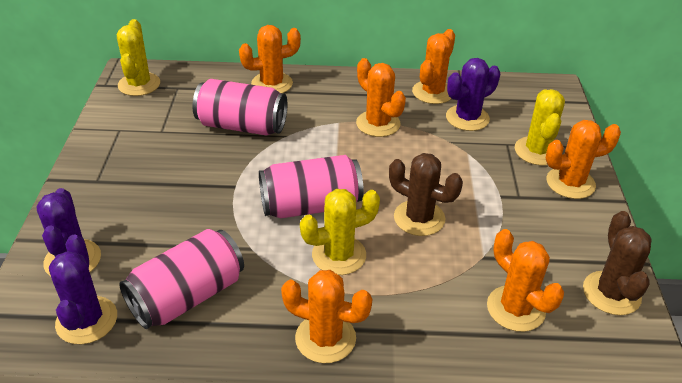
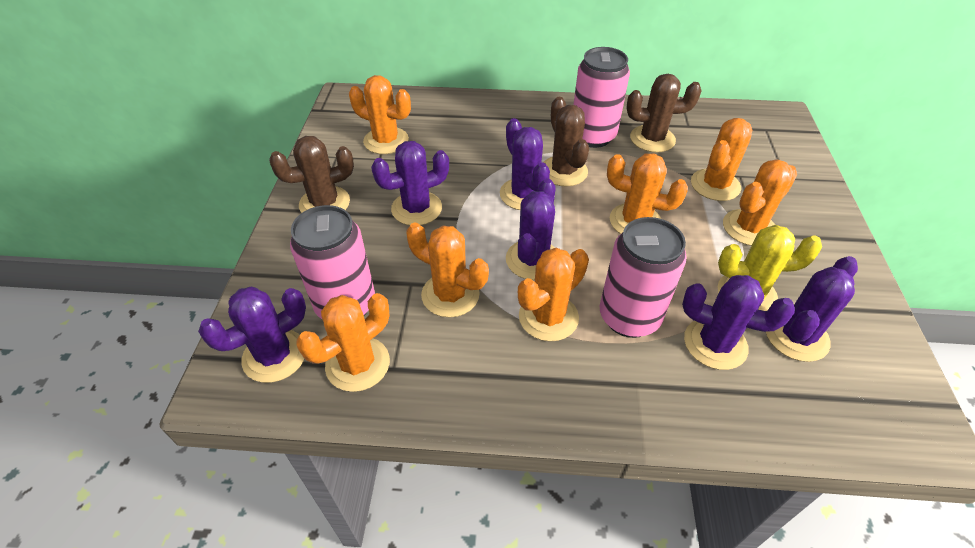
brown cactus: [389,153,463,236] [583,211,652,315] = 2 -> [269,136,354,213] [543,97,589,187] [626,74,702,152] = 3
orange cactus: [239,25,301,93] [281,270,372,363] [356,58,406,137] [412,29,455,104] [487,229,564,332] [546,120,621,199] = 6 -> [296,293,390,392] [349,75,411,154] [406,222,489,317] [518,248,589,341] [607,153,688,234] [691,118,752,201] [723,159,797,246] = 7
purple cactus: [37,188,101,276] [49,235,117,344] [446,58,500,131] = 3 -> [198,287,306,383] [371,141,449,225] [500,118,550,210] [506,178,556,280] [682,275,795,370] [766,256,858,362] = 6
yellow cactus: [117,19,160,96] [300,189,380,275] [515,89,565,166] = 3 -> [718,225,822,311] = 1

